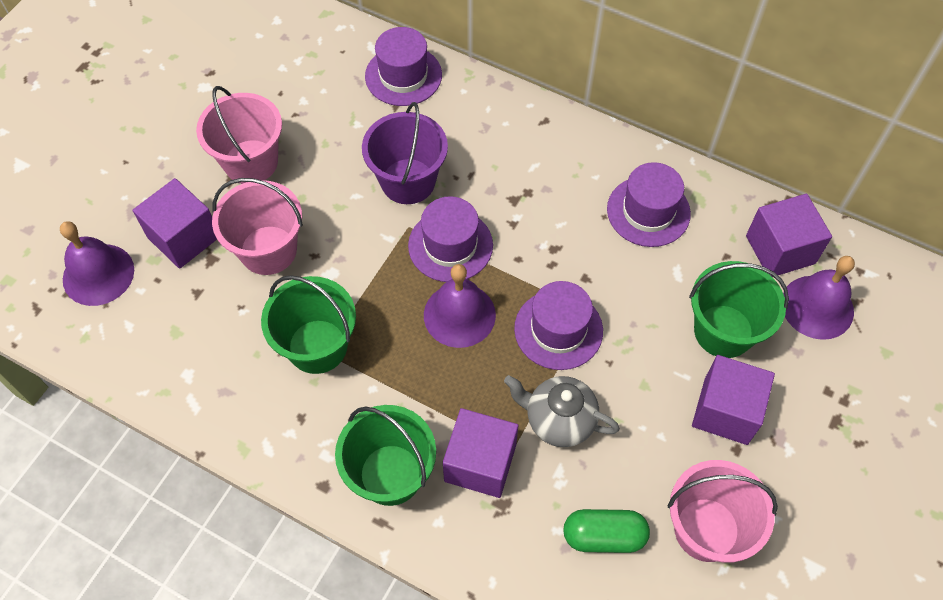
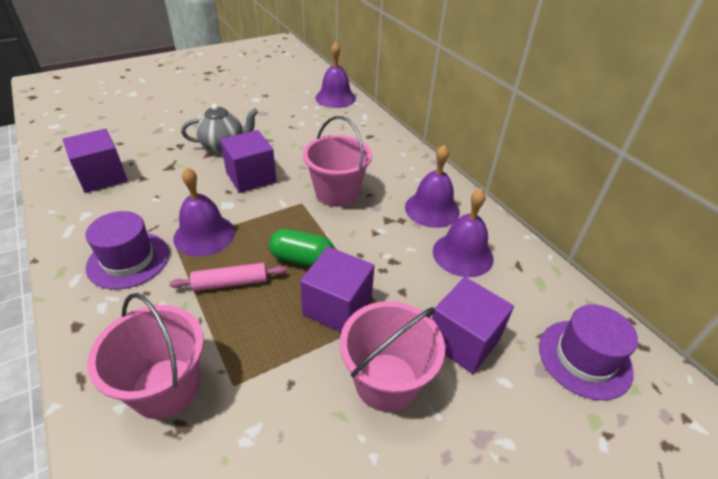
green bucket: [261,275,356,374] [335,405,436,506] [689,261,789,358] = 3 -> none = 0
pink rolling pin: none = 0 -> [169,263,287,291] = 1
purple bell: [60,221,134,306] [424,264,496,348] [783,256,855,340] = 3 -> [173,167,235,256] [315,42,356,108] [405,144,460,228] [433,188,494,277] = 4
purple bucket: [362,102,448,204] = 1 -> none = 0
purple hat: [365,27,442,106] [408,196,493,282] [514,281,603,370] [607,162,691,247] = 4 -> [86,211,169,289] [539,304,638,400] = 2

